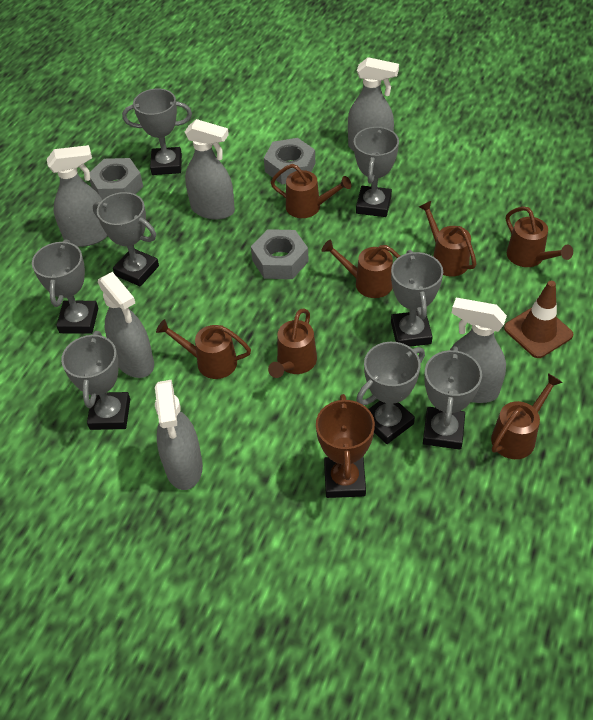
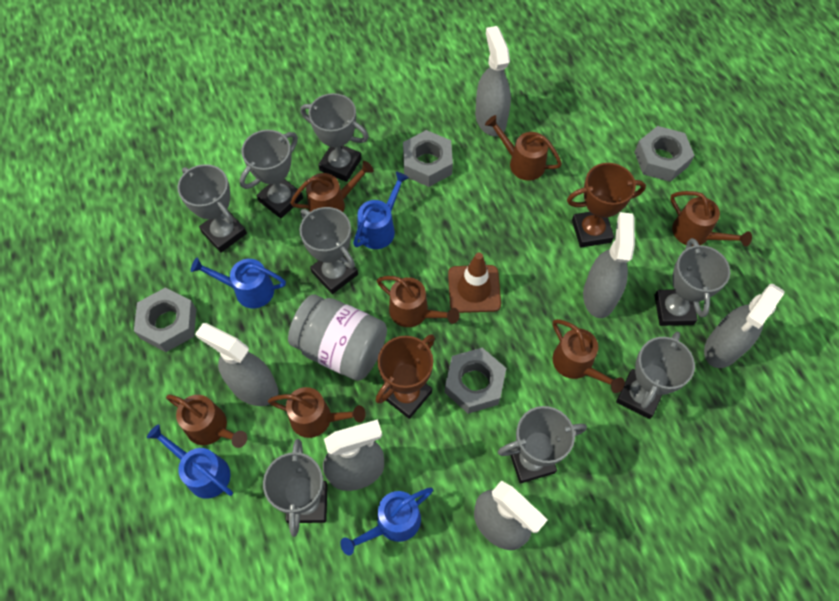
blue watering can: none = 0 -> [147,424,233,499] [191,258,286,308] [341,488,433,556] [353,171,409,249] = 4
brown trophy: [316,394,375,498] = 1 -> [375,334,435,419] [567,163,646,247] = 2
grey jar: none = 0 -> [288,295,387,381] = 1
grey nut: [90,158,143,200] [251,229,309,279] [264,138,315,184] = 3 -> [134,288,196,352] [403,130,453,187] [444,348,506,414] [634,126,695,182] = 4

